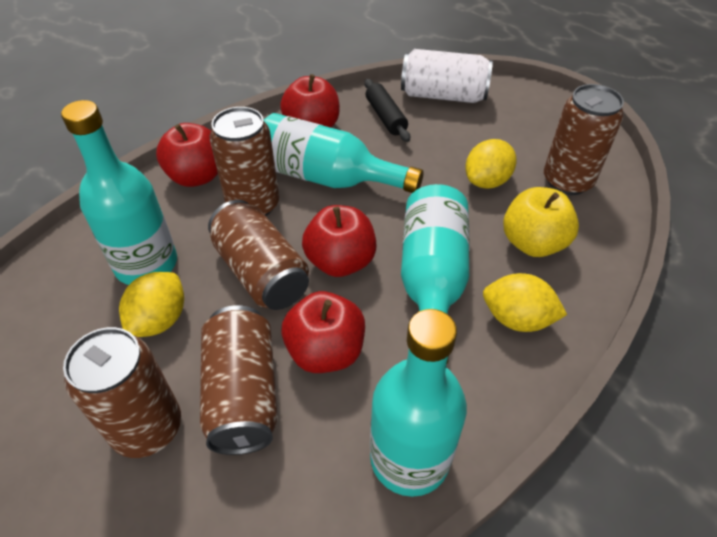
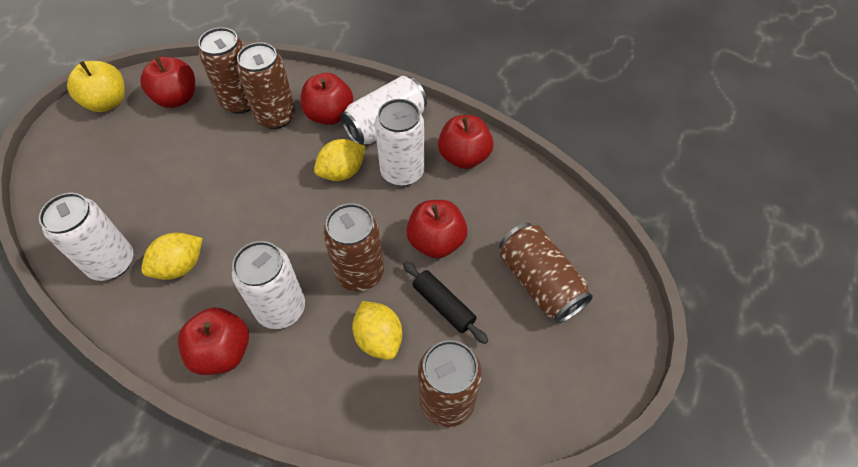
red apple: [156,123,218,187] [280,74,340,128] [281,291,365,373] [302,205,377,277] = 4 -> [140,57,195,108] [178,307,249,375] [301,73,353,125] [406,200,467,258] [438,115,494,169] = 5
turquoise bottle: [61,100,177,285] [263,113,423,193] [370,309,467,497] [401,184,470,365] = 4 -> none = 0
white can: [401,49,493,103] = 1 -> [39,193,133,281] [232,241,305,329] [340,76,427,145] [375,99,425,186] = 4

